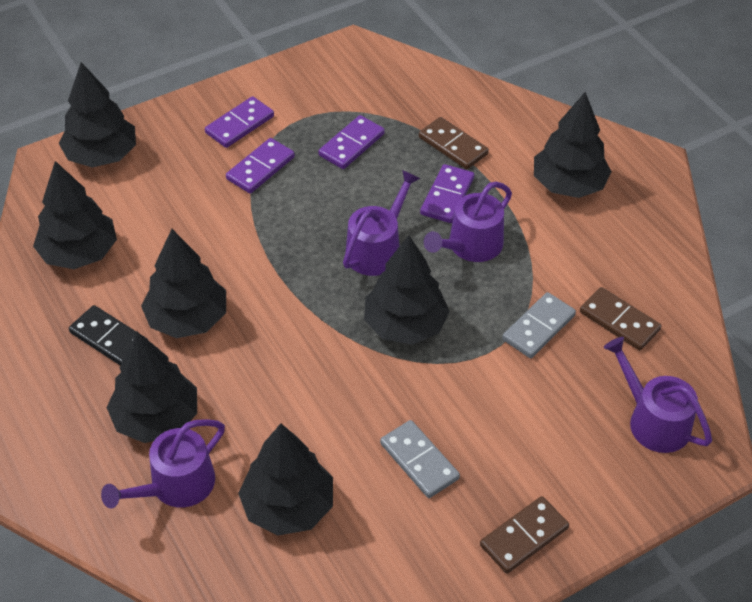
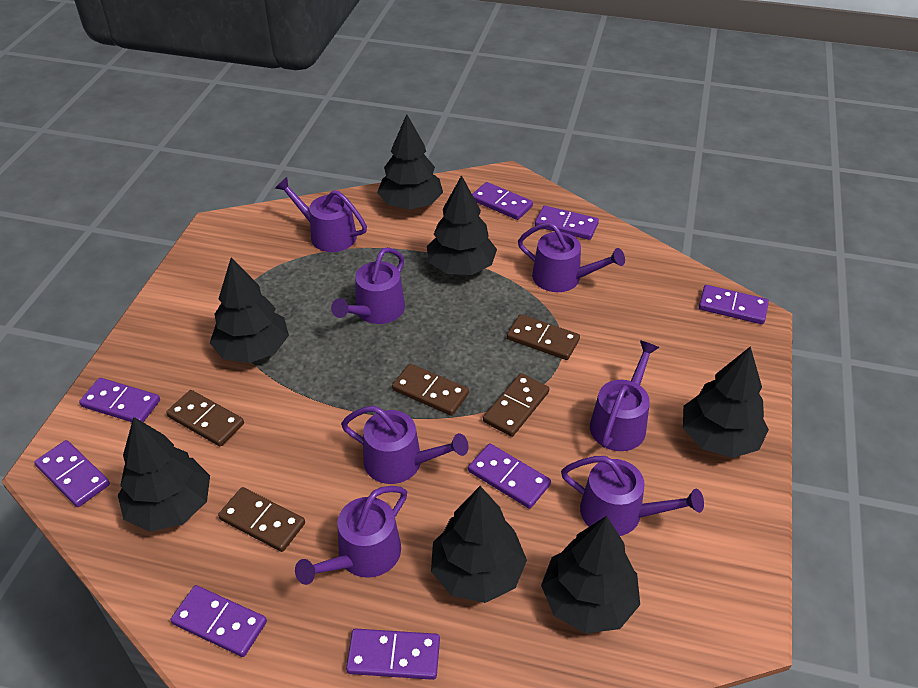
black domino: [69,305,148,366] = 1 -> none = 0
brown domino: [419,117,489,169] [480,496,569,574] [580,287,661,350] = 3 -> [166,390,244,446] [218,487,305,552] [392,364,469,416] [483,373,550,437] [507,314,580,360] = 5
grey domino: [380,420,460,498] [502,292,576,358] = 2 -> none = 0
purple domino: [205,96,274,148] [226,138,295,193] [318,115,385,169] [420,164,474,223] = 4 -> [34,440,110,507] [79,378,160,422] [171,585,267,657] [346,628,440,680] [468,444,551,509] [472,182,533,220] [535,206,599,240] [699,285,769,324] = 8
purple watering can: [101,419,225,508] [343,170,420,276] [424,182,512,262] [604,337,712,453] = 4 -> [275,177,367,252] [295,486,407,585] [331,247,405,324] [341,406,469,484] [518,222,625,292] [561,456,704,536] [590,340,660,451] = 7

